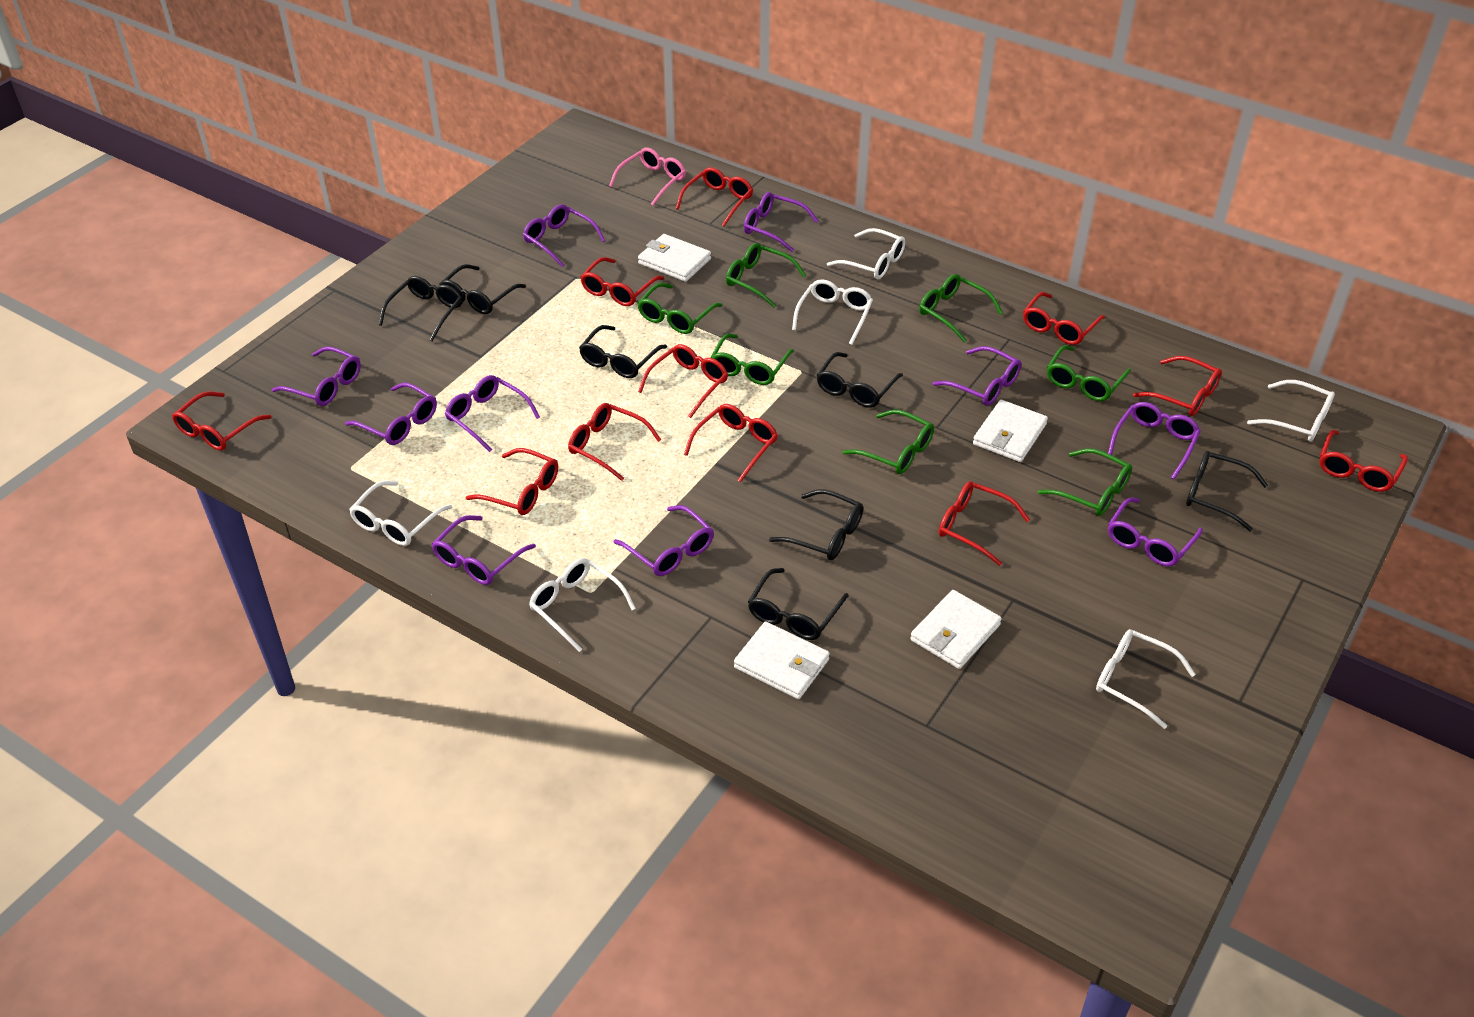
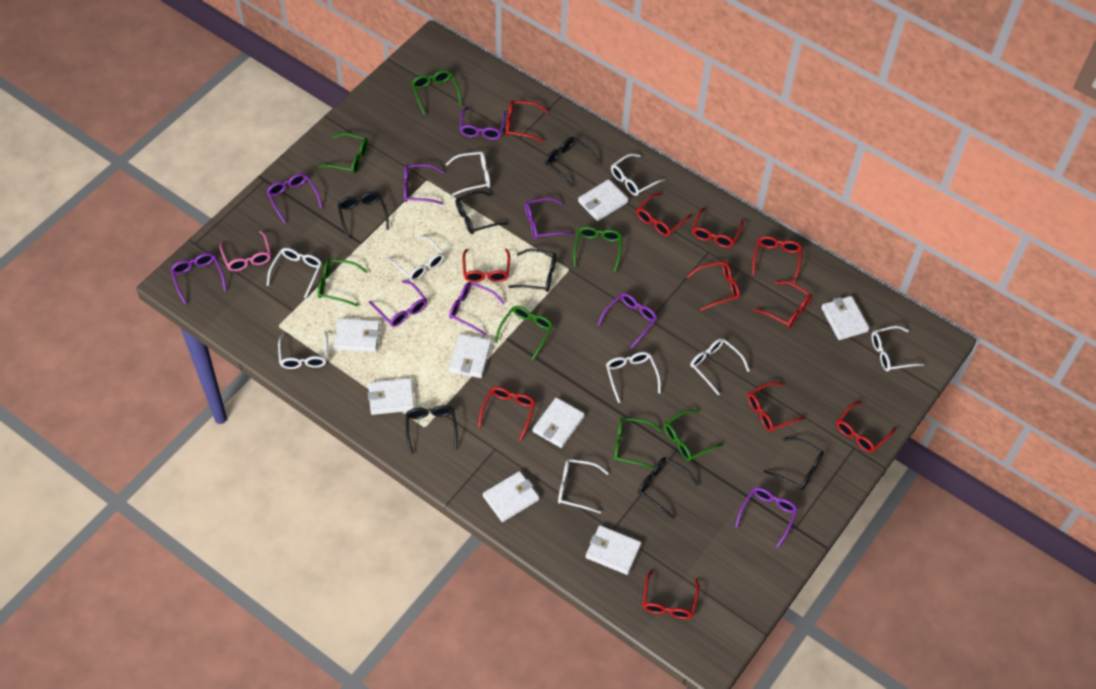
purple glasses: [272,346,361,406] [345,383,437,445] [432,515,536,585] [445,375,540,452] [523,204,605,267] [614,505,714,576] [744,192,819,252] [932,346,1021,406] [1108,402,1201,480] [1108,497,1203,567] = 10 -> [171,253,227,304] [266,173,322,223] [369,280,427,327] [404,164,444,205] [449,282,504,335] [459,107,506,140] [525,197,573,239] [597,293,657,349] [735,487,798,548] = 9
white glasses: [349,481,452,546] [529,558,636,652] [792,279,873,345] [827,228,906,279] [1096,629,1195,729] [1247,380,1335,442] = 6 -> [267,248,322,298] [278,331,328,369] [387,236,444,281] [446,152,490,196] [558,459,609,514] [606,352,661,403] [611,153,666,196] [690,338,750,395] [871,326,924,371] = 9
white wallet: [638,234,711,282] [734,622,830,699] [910,590,1002,669] [973,400,1048,462] = 4 -> [333,318,380,352] [368,378,415,415] [449,334,492,378] [483,471,539,522] [533,397,585,448] [578,179,628,221] [586,525,641,575] [821,296,869,340] = 8

